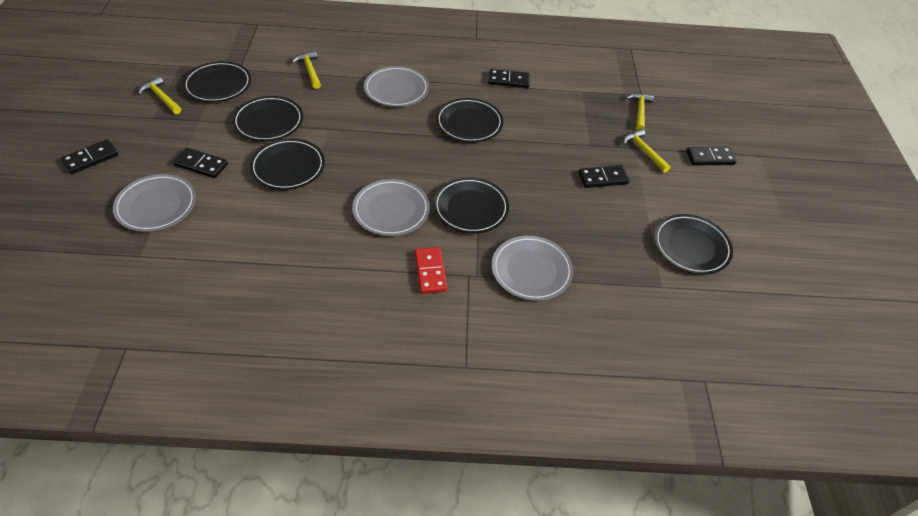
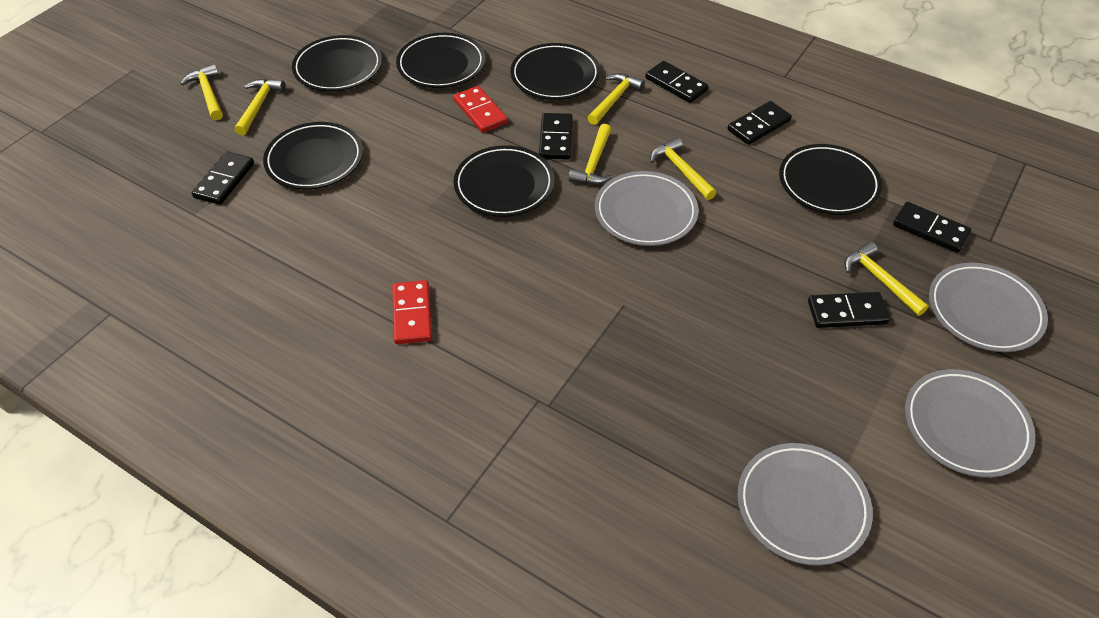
black domino: [61,139,119,174] [173,148,228,178] [488,69,530,88] [579,165,630,188] [686,147,737,165] = 5 -> [192,151,254,205] [539,113,573,160] [645,61,708,103] [727,101,792,145] [808,292,890,328] [893,202,971,253] = 6
red domino: [415,247,447,294] = 1 -> [392,280,432,344] [453,86,508,133] = 2
yellow hammer: [138,76,181,114] [292,51,321,89] [623,129,671,173] [626,93,654,130] = 4 -> [181,64,223,120] [234,79,285,135] [569,124,613,185] [588,73,645,125] [650,137,717,200] [845,242,929,316] = 6

